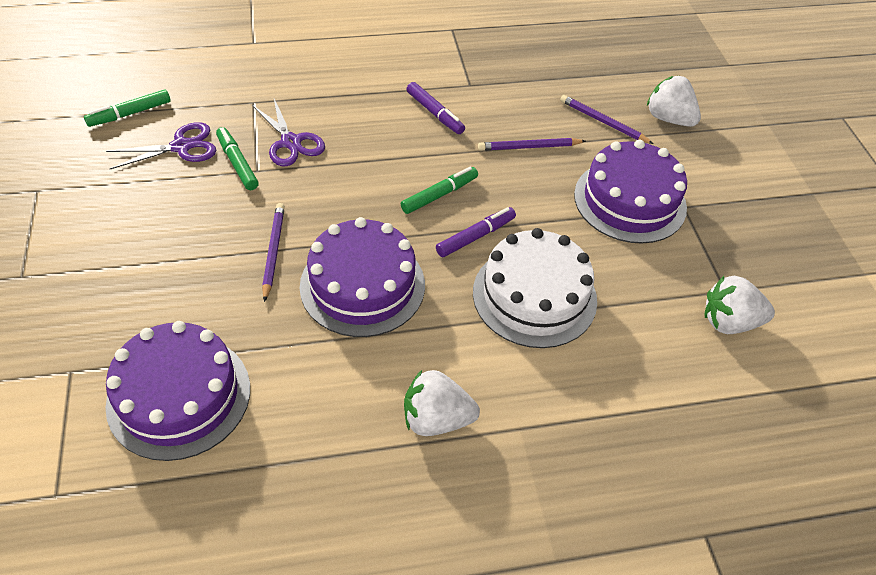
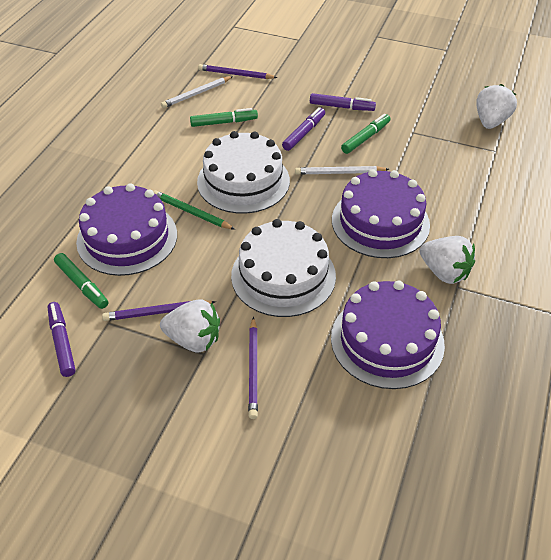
green pencil: none = 0 -> [153,190,235,230] = 1
purple marker: [406,82,465,134] [436,207,516,257] = 2 -> [47,302,76,377] [282,107,325,151] [310,93,376,111] = 3
purple scissors: [106,122,217,169] [252,99,325,166] = 2 -> none = 0
white cake: [473,228,597,348] = 1 -> [197,131,290,214] [231,219,336,317] = 2
white pencil: none = 0 -> [161,76,233,108] [295,166,389,175] = 2

